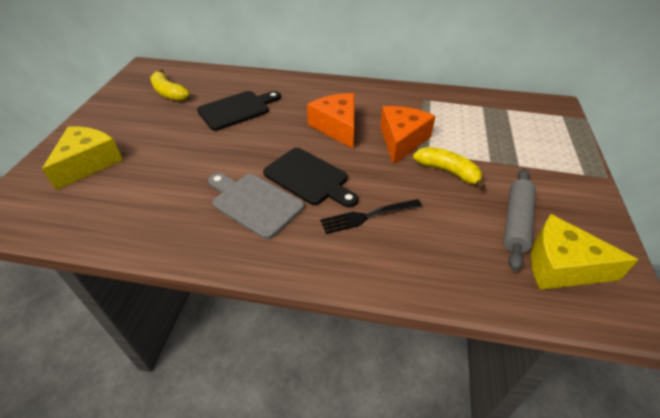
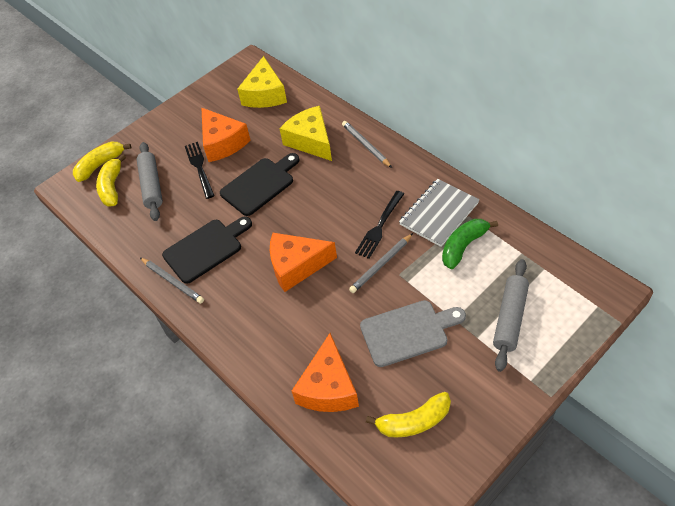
black fork: [320,199,422,234] = 1 -> [185,142,215,199] [355,191,404,259] = 2
green banana: none = 0 -> [442,219,498,269] = 1
grey notebook: none = 0 -> [399,179,480,247] = 1
grey pencil: none = 0 -> [140,258,204,304] [342,121,392,168] [349,233,413,293] = 3
grey rolling pin: [503,169,536,271] = 1 -> [136,142,163,221] [493,259,529,372] = 2
orange cheese: [307,93,355,149] [380,106,435,164] = 2 -> [201,108,250,162] [270,233,337,292] [292,333,359,412] = 3
yellow banana: [150,69,190,101] [413,147,486,190] = 2 -> [73,142,131,182] [96,154,126,207] [366,392,451,437] = 3

